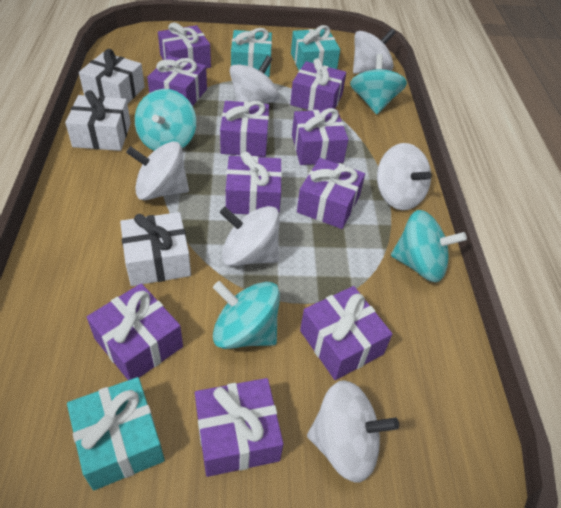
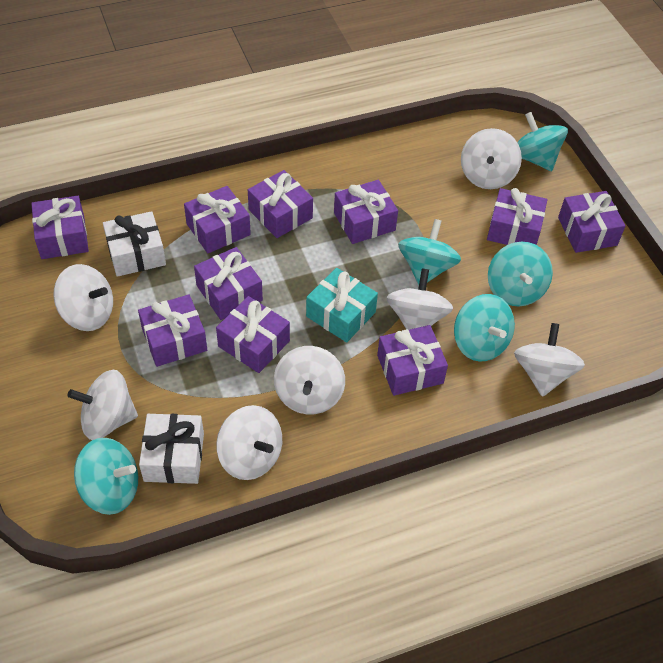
turquoise gift: [67,377,165,490] [231,28,272,77] [291,25,340,70] = 3 -> [306,268,378,343] = 1
turquoise spinning top: [135,89,196,151] [213,281,280,349] [350,54,407,114] [391,210,467,282] = 4 -> [74,438,138,515] [398,219,461,285] [454,294,515,362] [488,242,553,306] [517,112,568,171] = 5
white gift: [65,90,131,151] [79,49,145,104] [120,212,191,286] = 3 -> [103,211,166,277] [139,414,204,484] = 2
white spinning top: [126,141,189,200] [220,206,280,266] [230,56,280,104] [307,380,399,482] [353,29,396,74] [377,143,432,210] = 6 -> [54,264,113,331] [67,370,138,440] [216,405,282,480] [274,346,345,414] [386,268,453,330] [461,128,522,189] [514,323,585,397] = 7

